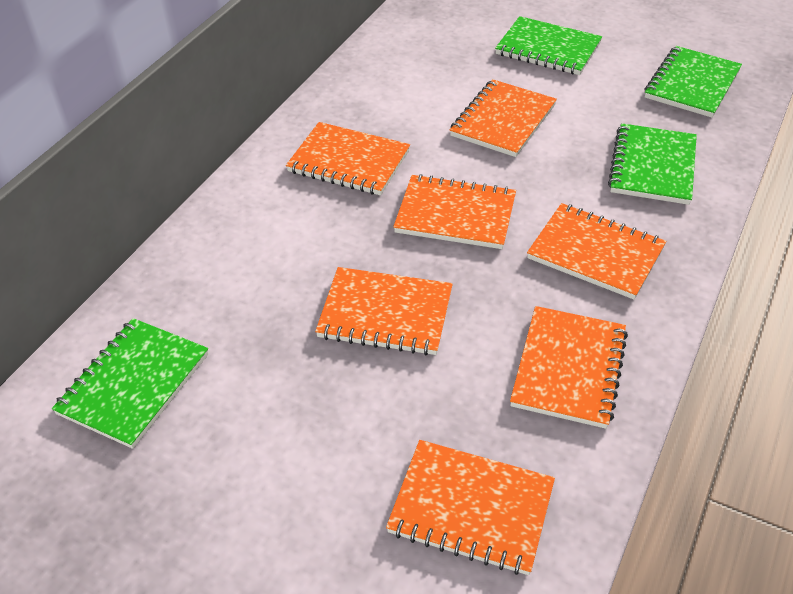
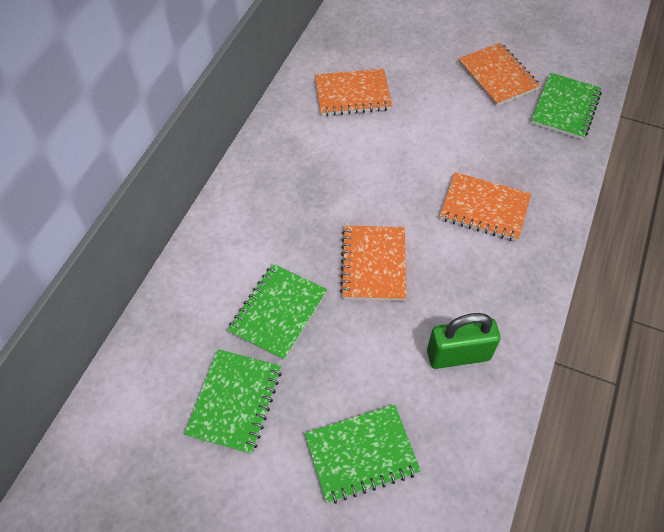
green padlock: none = 0 -> [427,313,501,369] = 1
orange notebook: [286,122,410,195] [315,267,453,355] [386,440,555,575] [393,174,516,249] [450,79,557,157] [510,306,628,429] [527,203,666,299] = 7 -> [315,69,392,116] [340,226,406,301] [440,172,531,241] [458,43,541,106] = 4

